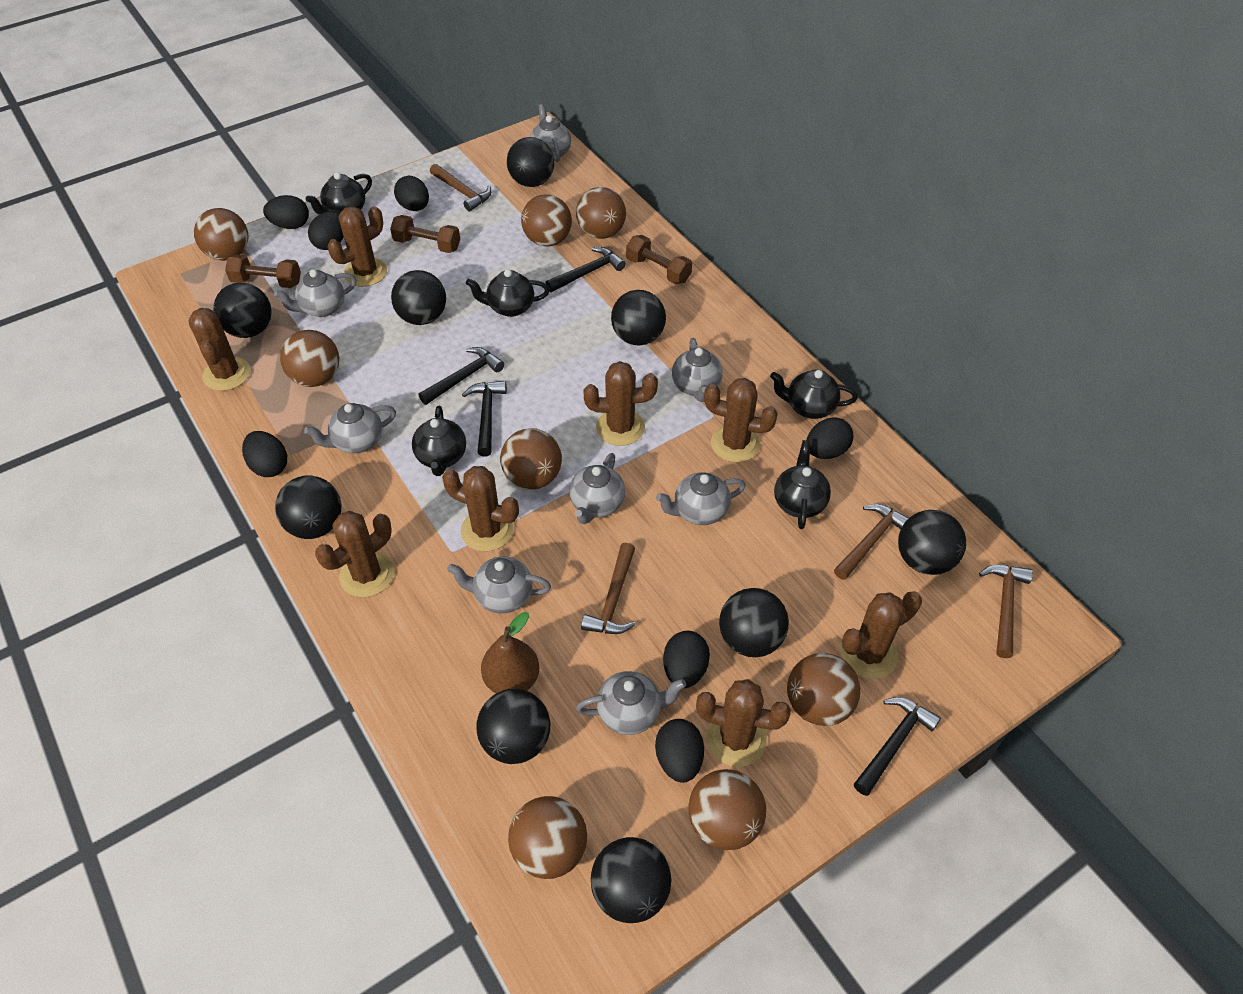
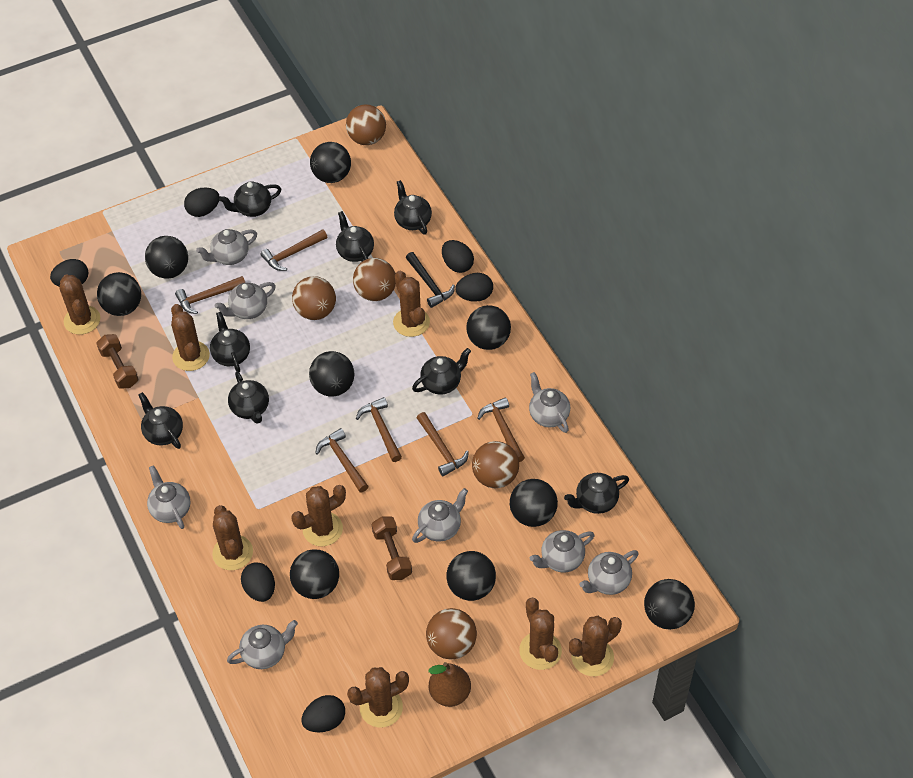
black egg: [242,431,287,477] [263,195,309,229] [308,211,344,250] [394,176,429,211] [655,719,704,783] [663,631,710,688] [806,418,853,459] = 7 -> [50,259,89,286] [184,188,220,217] [241,562,275,602] [301,695,345,732] [442,240,474,273] [455,273,493,302] = 6
black hammer: [419,347,504,405] [462,381,507,457] [546,247,626,292] [854,697,941,796] = 4 -> [406,252,455,308] = 1
black teapot: [306,172,372,215] [412,406,466,476] [466,269,550,317] [770,370,858,419] [774,440,831,529] = 5 -> [139,392,183,449] [210,312,250,373] [219,182,281,217] [228,372,269,424] [336,211,374,262] [394,180,432,235] [412,348,471,395] [564,473,629,514] = 8
brown ball: [194,208,248,261] [280,330,339,387] [500,428,562,490] [508,796,587,879] [521,194,572,247] [576,187,626,239] [688,769,766,850] [787,653,860,726] = 8 -> [292,276,336,320] [346,104,386,145] [353,258,396,301] [426,608,477,660] [472,441,519,488] = 5
brown dumbbell: [225,254,301,288] [390,215,460,253] [626,235,692,284] = 3 -> [96,334,139,389] [372,517,412,580] = 2
brown hammer: [430,164,491,212] [581,543,635,634] [834,504,909,580] [979,565,1033,658] = 4 -> [175,276,245,314] [260,229,327,271] [315,428,369,493] [356,397,402,462] [417,412,469,476] [478,397,525,462] = 6

